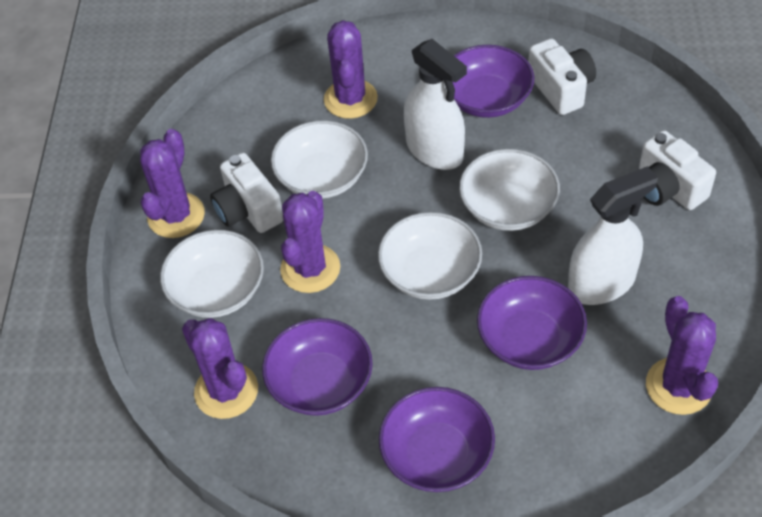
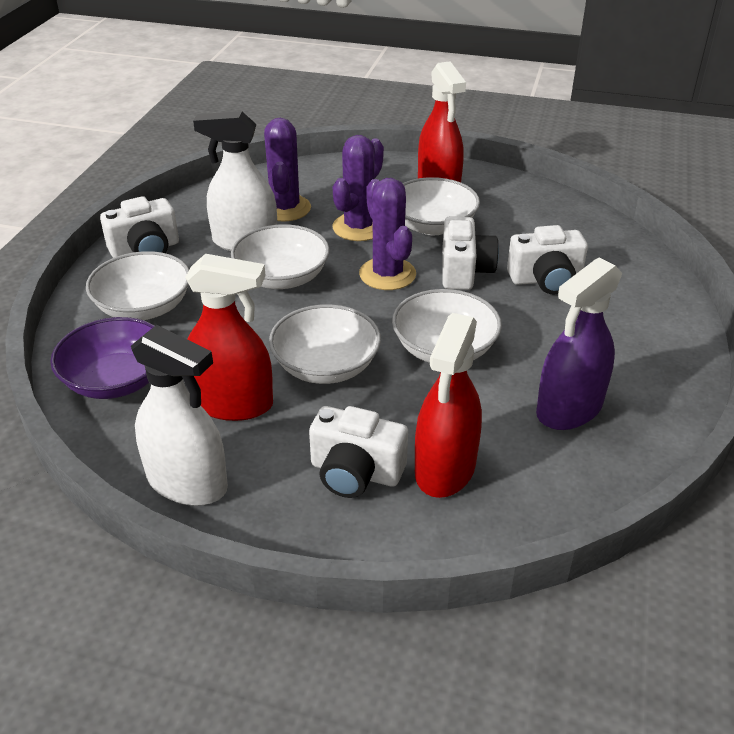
purple bowl: [262,318,373,416] [379,387,495,492] [453,45,534,118] [477,276,587,370] = 4 -> [50,317,155,399] = 1
purple cactus: [140,129,205,238] [182,318,258,419] [280,191,340,293] [324,20,378,119] [646,296,718,415] = 5 -> [264,118,311,221] [332,135,384,241] [359,178,416,290] = 3
purple spray bottle: none = 0 -> [536,258,623,430] = 1
red spray bottle: none = 0 -> [185,254,273,421] [415,313,482,498] [418,61,466,182] = 3
white bowl: [160,230,264,318] [271,121,368,199] [378,212,482,300] [459,149,560,231] = 4 -> [86,251,189,320] [231,224,330,289] [269,304,381,384] [392,289,502,363] [402,177,480,235] = 5
white camera: [210,153,284,233] [528,38,596,115] [639,130,716,210] = 3 -> [100,196,179,258] [309,406,408,498] [442,216,499,290] [507,225,588,294] = 4

